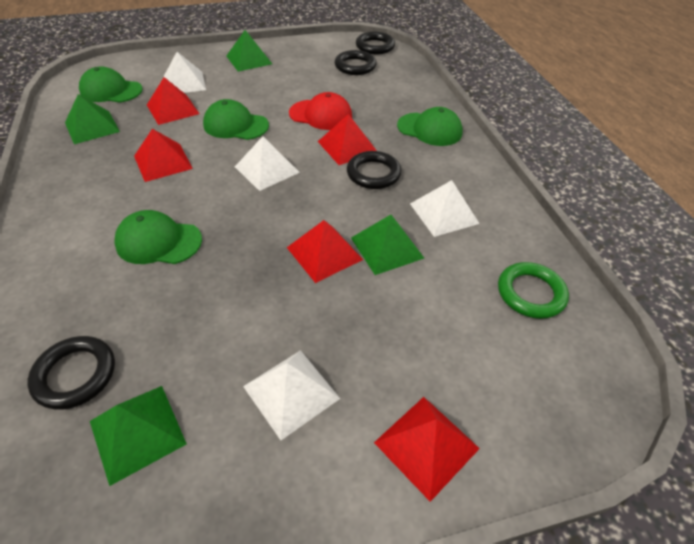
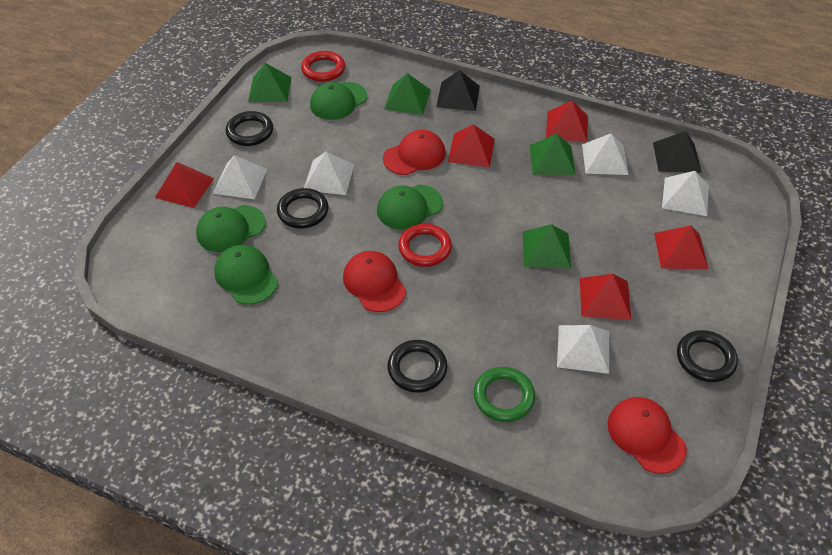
black pyramid: none = 0 -> [436,70,480,111] [653,131,702,173] = 2
red cap: [289,92,352,130] = 1 -> [343,251,406,312] [383,130,446,175] [607,397,687,474] = 3
red ring: none = 0 -> [301,51,345,82] [398,224,452,267] = 2
white pyramid: [164,52,206,93] [235,136,300,191] [243,350,340,440] [410,180,480,237] = 4 -> [213,155,267,199] [304,152,354,195] [557,325,609,374] [582,133,629,175] [662,171,709,216] = 5

